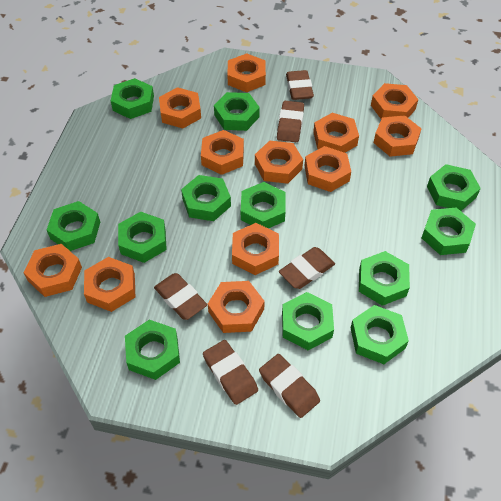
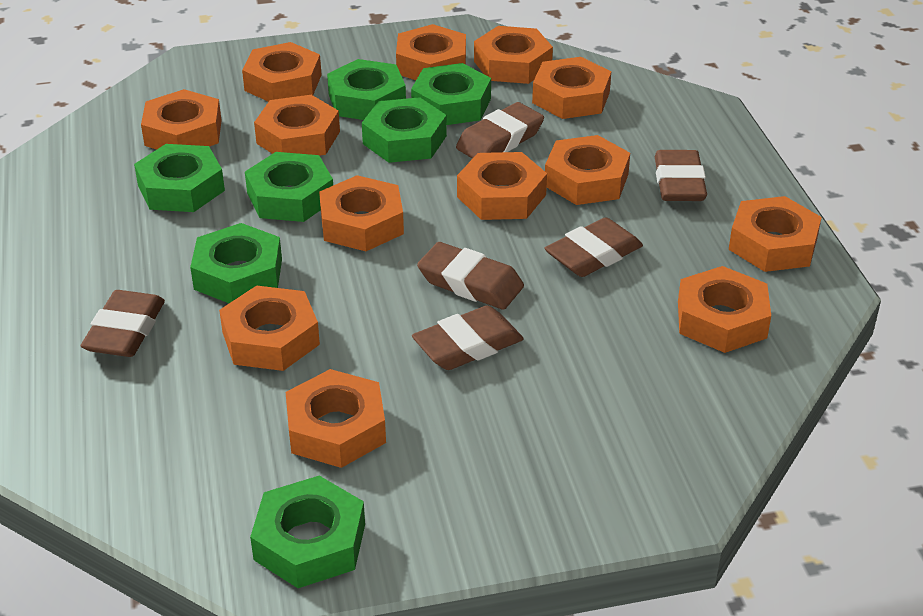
green nut: [47,201,100,251] [111,78,154,119] [118,212,167,263] [125,320,180,380] [181,175,231,221] [214,92,260,131] [241,182,286,228] [282,292,334,350] [351,305,409,364] [359,251,410,306] [421,207,476,255] [427,164,481,211] = 12 -> [134,144,225,212] [190,223,282,303] [245,152,333,222] [250,476,365,588] [327,59,406,120] [362,97,447,163] [411,63,491,125] = 7
orange nut: [23,244,82,297] [84,257,135,312] [159,87,201,129] [201,130,244,175] [208,281,265,333] [227,53,266,92] [232,223,279,275] [255,141,303,184] [305,146,351,192] [313,113,359,153] [371,83,418,119] [373,115,422,157] = 12 -> [141,89,222,150] [219,285,320,371] [242,42,321,102] [254,95,340,156] [286,369,386,468] [319,175,404,251] [396,24,466,80] [457,152,547,220] [474,26,553,84] [532,57,611,119] [545,135,630,205] [678,266,771,353] [729,196,822,272] = 13

